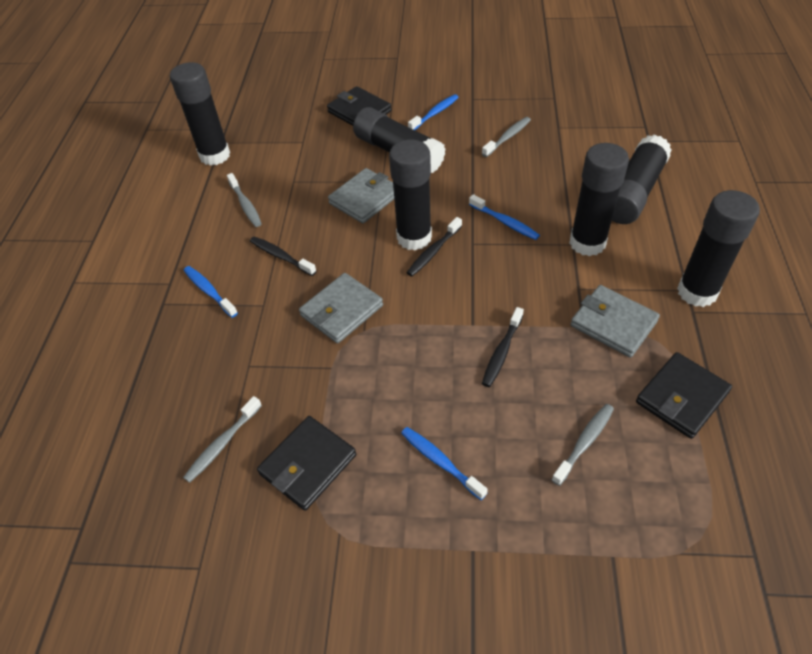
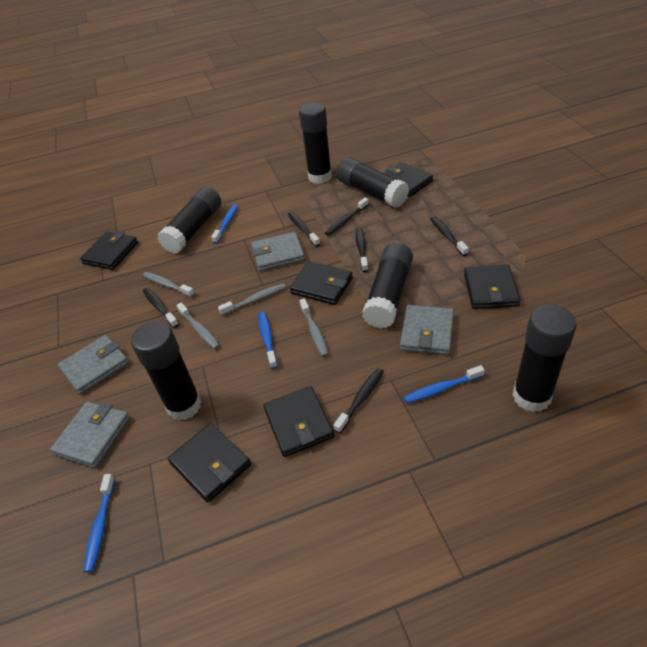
black toothbrush: [250,236,316,276] [406,217,462,276] [482,307,524,387] = 3 -> [143,288,179,328] [288,212,320,247] [325,197,369,236] [333,368,384,433] [356,227,368,272] [430,216,469,256] = 6
black wallet: [257,416,356,511] [327,86,391,126] [636,352,732,439] = 3 -> [80,231,138,270] [168,423,251,502] [263,386,334,457] [290,261,353,305] [384,162,433,197] [464,265,520,309] = 6
grey wallet: [299,273,383,343] [328,168,394,223] [570,285,660,358] = 3 -> [50,401,130,468] [57,335,129,395] [251,232,305,272] [400,305,454,355] = 4

